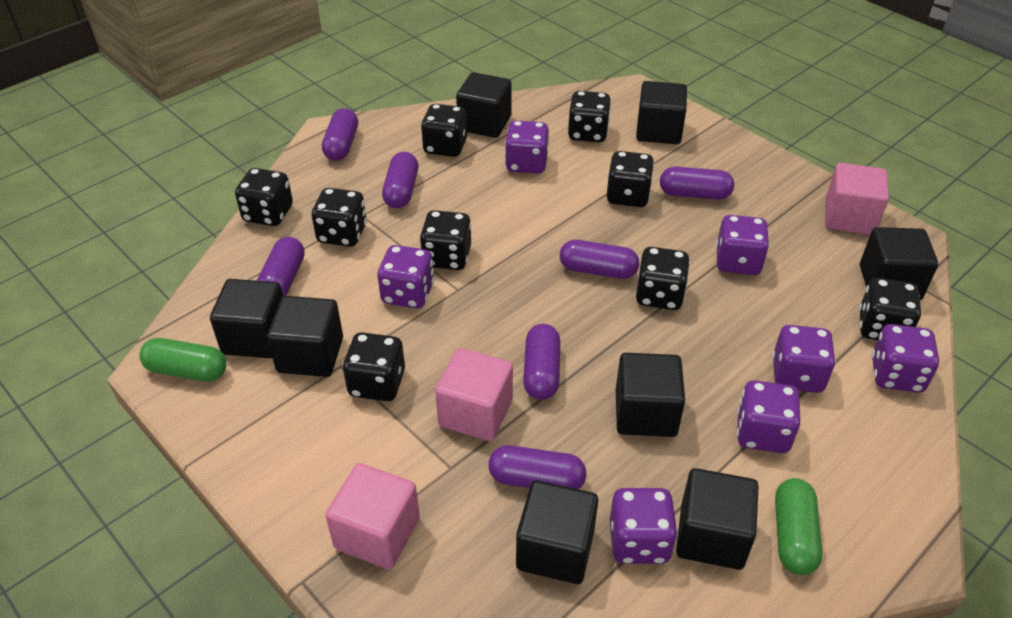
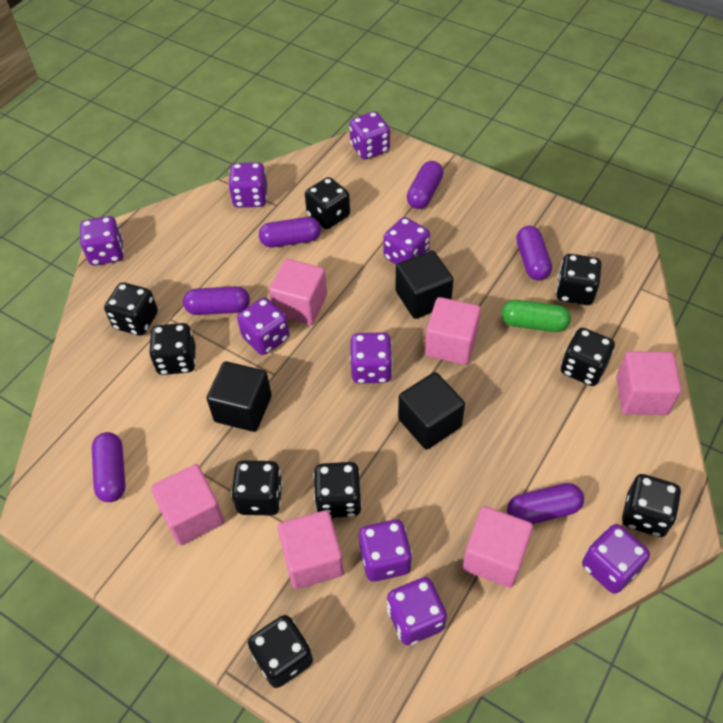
black cube: [210,279,283,358] [267,296,343,377] [456,72,512,138] [516,480,598,584] [616,353,685,437] [636,81,687,144] [676,468,759,570] [860,227,938,300] = 8 -> [207,361,272,432] [395,250,454,319] [398,372,465,450] = 3
green capsule: [139,338,226,382] [775,478,822,575] = 2 -> [502,300,571,332] = 1
pink cube: [325,463,420,570] [435,348,513,441] [825,163,889,235] = 3 -> [151,464,225,545] [269,259,327,325] [277,510,344,589] [425,297,481,365] [463,506,533,588] [616,351,681,415] = 6
purple capsule: [257,237,305,296] [322,108,358,161] [382,152,418,209] [488,445,586,489] [523,324,560,400] [560,240,639,279] [660,167,734,200] = 7 -> [92,432,126,502] [183,286,250,315] [259,217,321,247] [407,161,443,209] [507,483,584,524] [516,226,552,280] = 6
purple dice: [377,245,434,308] [505,120,549,174] [610,488,678,564] [716,215,769,275] [737,380,800,453] [772,325,836,393] [872,324,939,393] = 7 -> [80,216,124,265] [228,162,267,208] [237,298,289,355] [349,111,390,160] [350,332,393,384] [359,519,412,582] [383,217,430,265] [387,577,447,645] [582,524,650,594] = 9

